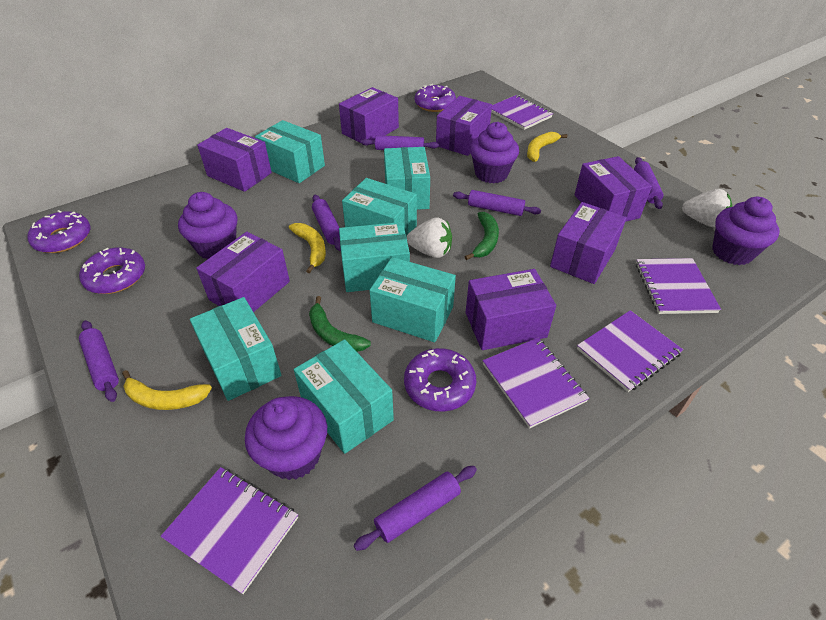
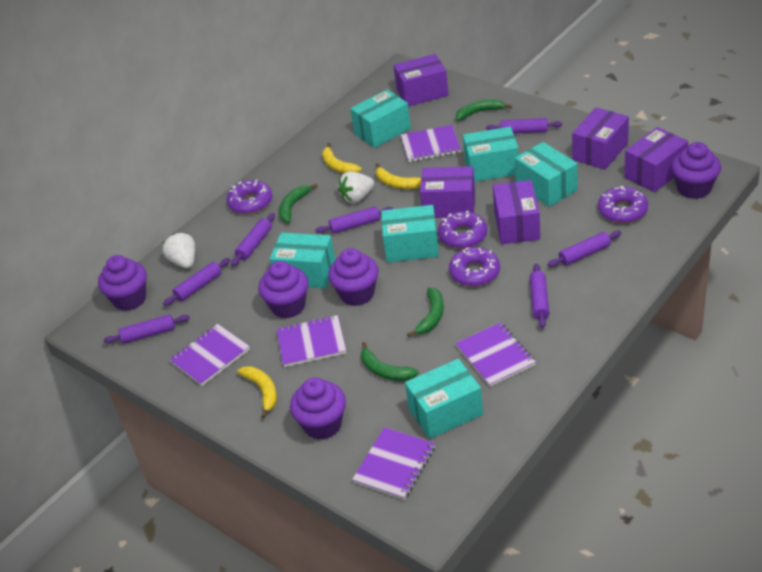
green banana: [309,296,371,352] [465,212,499,260] = 2 -> [279,184,318,223] [361,342,419,381] [407,287,444,337] [456,99,512,121] = 4
purple box: [196,232,290,312] [197,128,272,192] [339,87,399,146] [436,96,492,156] [466,269,556,350] [550,202,627,284] [574,156,652,222] = 7 -> [393,54,448,106] [420,166,475,218] [493,180,540,244] [572,107,629,170] [624,127,688,192] = 5
purple cupcake: [178,192,237,259] [245,396,327,480] [470,122,519,183] [712,197,780,265] = 4 -> [98,255,147,311] [258,261,308,319] [290,377,346,440] [328,248,378,306] [671,142,721,199] = 5
purple rolling pin: [79,320,119,402] [312,195,341,251] [354,466,477,551] [361,135,439,150] [453,190,541,216] [634,157,663,209] = 6 -> [104,314,190,344] [163,258,230,306] [231,213,275,266] [315,206,393,234] [486,118,562,134] [530,264,549,328] [548,231,621,267] = 7
turquoise box: [190,297,281,401] [255,120,325,183] [294,339,394,454] [339,222,410,292] [342,178,417,237] [369,257,456,342] [384,147,430,210] = 7 -> [270,233,336,289] [350,89,411,148] [381,205,439,262] [405,359,483,439] [463,127,519,182] [515,142,578,207] = 6

